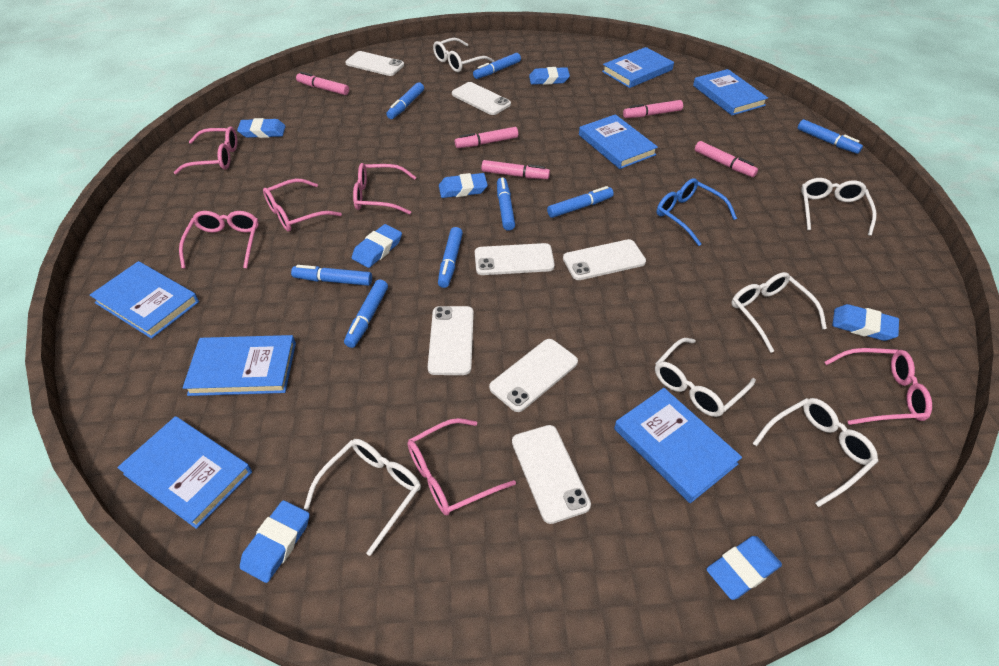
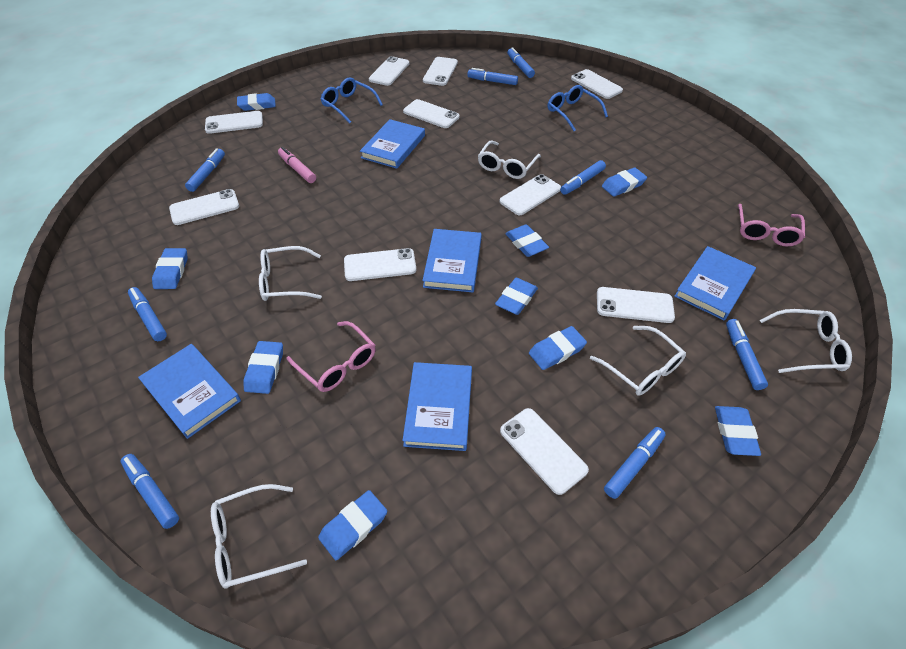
blue book: [90,261,199,339] [117,416,252,529] [183,335,296,396] [579,114,658,169] [602,47,674,88] [614,388,742,503] [693,69,768,115] = 7 -> [138,344,241,439] [360,119,425,169] [402,362,472,451] [422,229,482,292] [674,246,756,320] = 5
blue eraser: [237,118,286,138] [240,500,309,583] [352,224,402,268] [439,173,488,198] [529,67,570,85] [706,536,782,600] [832,304,899,341] = 7 -> [152,248,188,289] [237,93,276,111] [244,341,283,394] [318,490,387,560] [495,278,538,315] [506,224,549,257] [529,326,587,370] [602,167,647,197] [715,406,761,456] = 9
blue glasses: [657,178,737,246] = 1 -> [321,78,383,124] [548,85,608,131] = 2
pink glasses: [173,126,237,174] [179,211,259,269] [263,179,342,232] [353,163,416,215] [408,418,516,515] [825,348,932,425] = 6 -> [287,321,376,392] [737,204,805,247] = 2
pink marker: [296,72,349,95] [455,127,518,148] [481,160,550,179] [623,100,683,118] [695,141,758,177] = 5 -> [278,147,316,183] = 1
white glasses: [304,439,421,556] [433,38,494,72] [655,338,756,417] [731,272,827,353] [752,398,878,507] [801,178,876,236] = 6 -> [211,484,307,589] [259,246,322,301] [478,140,541,179] [590,326,686,396] [760,309,852,373] = 5
white phone: [345,51,404,76] [428,306,474,375] [452,82,511,115] [475,243,555,275] [489,339,578,412] [512,425,591,524] [563,239,646,280] = 7 -> [169,189,239,225] [205,111,263,134] [344,248,416,281] [369,56,410,86] [403,99,460,128] [423,57,458,86] [500,174,561,215] [500,408,589,495] [571,69,623,99] [597,287,675,323] = 10

